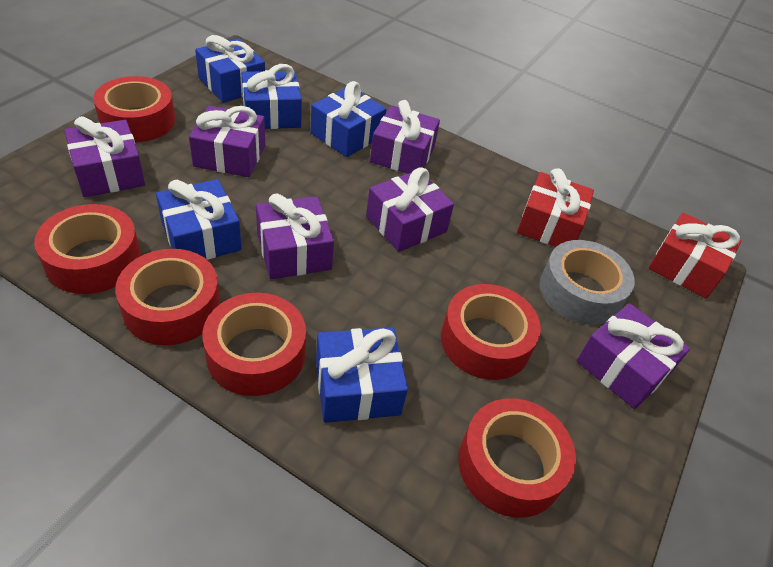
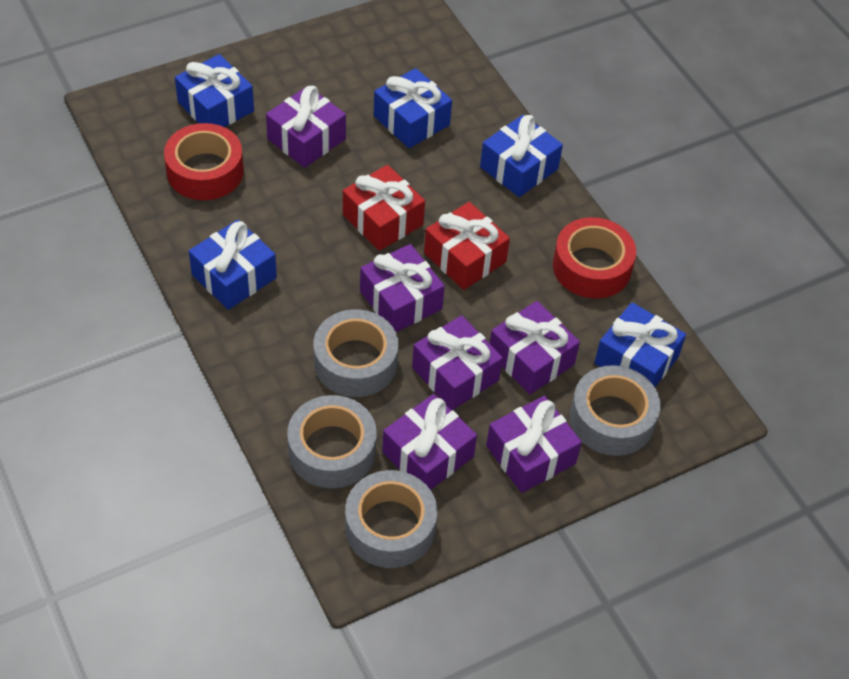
grey tape: [540,240,635,325] = 1 -> [287,395,377,488] [314,309,399,397] [345,470,437,568] [570,365,661,456] = 4
red tape: [34,204,141,294] [93,76,175,142] [115,249,220,345] [203,293,306,396] [441,284,541,380] [458,398,576,518] = 6 -> [164,123,244,200] [553,217,636,299] = 2

